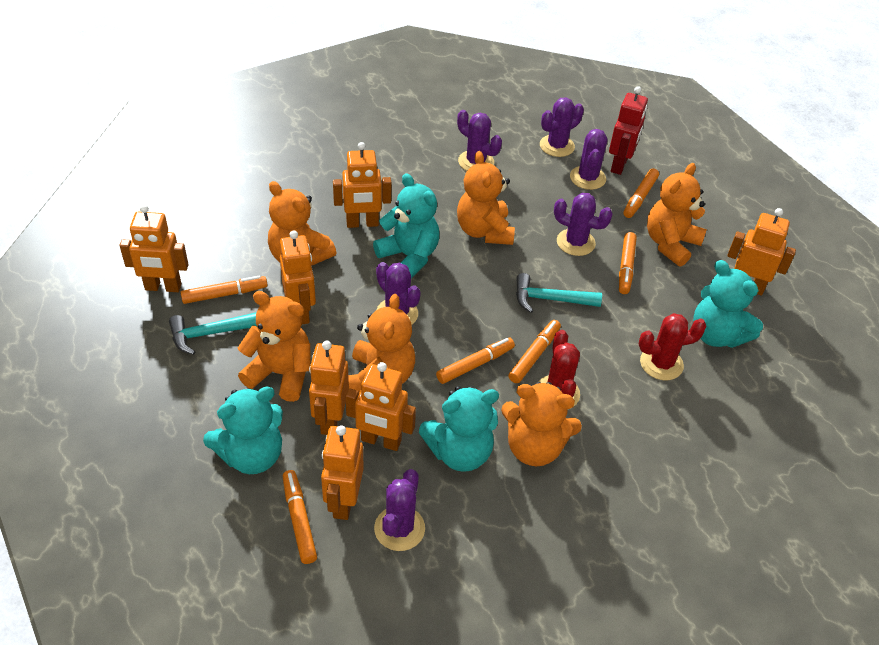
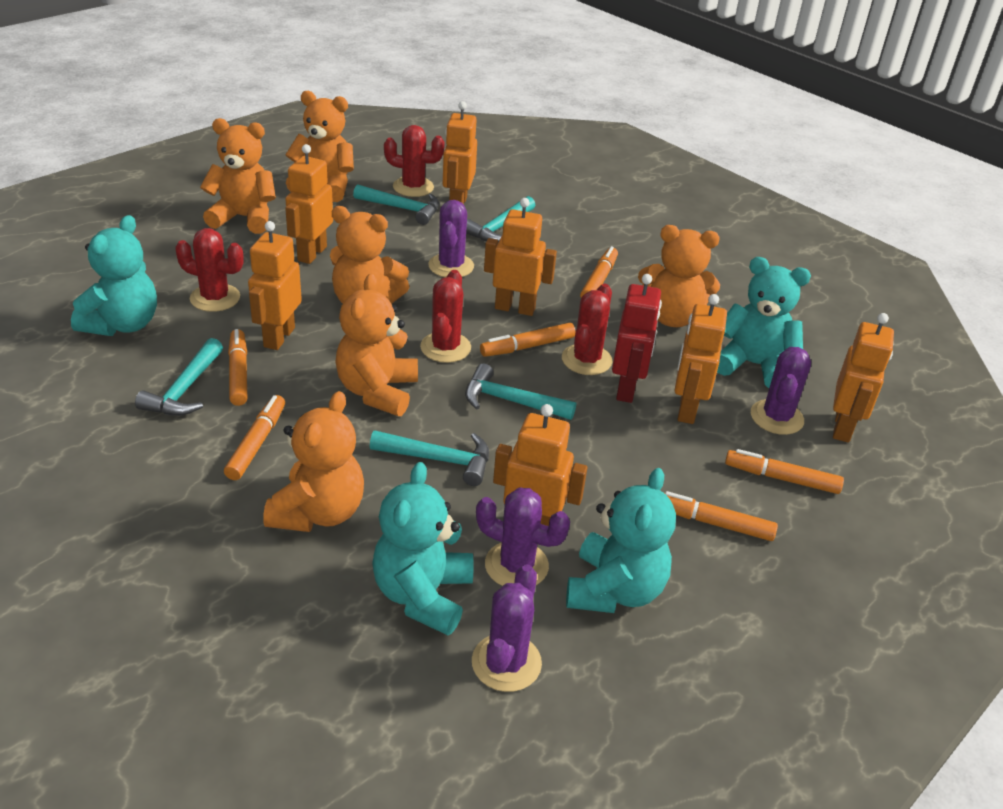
purple cactus: [374,469,425,551] [376,262,421,324] [457,110,502,171] [540,97,584,157] [554,193,613,256] [570,129,607,190] = 6 -> [428,200,474,278] [472,564,542,692] [476,488,570,586] [751,347,811,435] = 4
red cactus: [538,330,580,410] [639,313,706,380] = 2 -> [175,228,244,312] [384,125,445,197] [420,270,471,363] [562,284,612,375] = 4
turquoise hammer: [169,312,257,355] [516,273,602,313] = 2 -> [135,338,223,416] [353,184,439,225] [370,430,489,486] [465,363,576,420] [466,196,536,242] = 5

